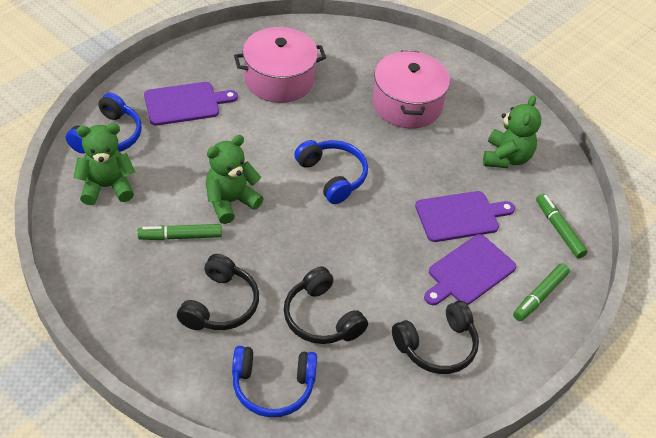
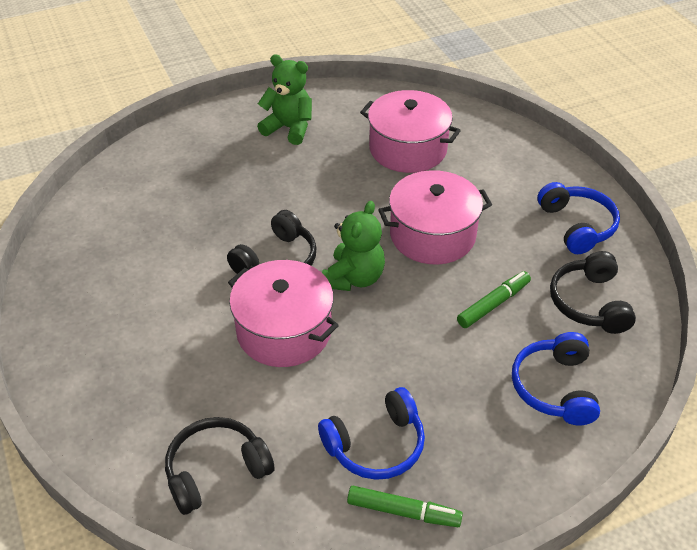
green marker: [137,224,222,240] [513,263,570,321] [536,194,588,258] = 3 -> [347,486,463,527] [457,271,531,328] = 2
green teddy bear: [73,123,135,205] [206,135,264,224] [483,95,541,168] = 3 -> [257,54,312,145] [322,201,385,291] = 2
pink pot: [234,27,326,103] [373,50,450,128] = 2 -> [228,260,339,367] [360,90,461,173] [378,170,492,264] = 3
purple cutting board: [144,82,238,126] [415,191,515,242] [424,234,516,305] = 3 -> none = 0

